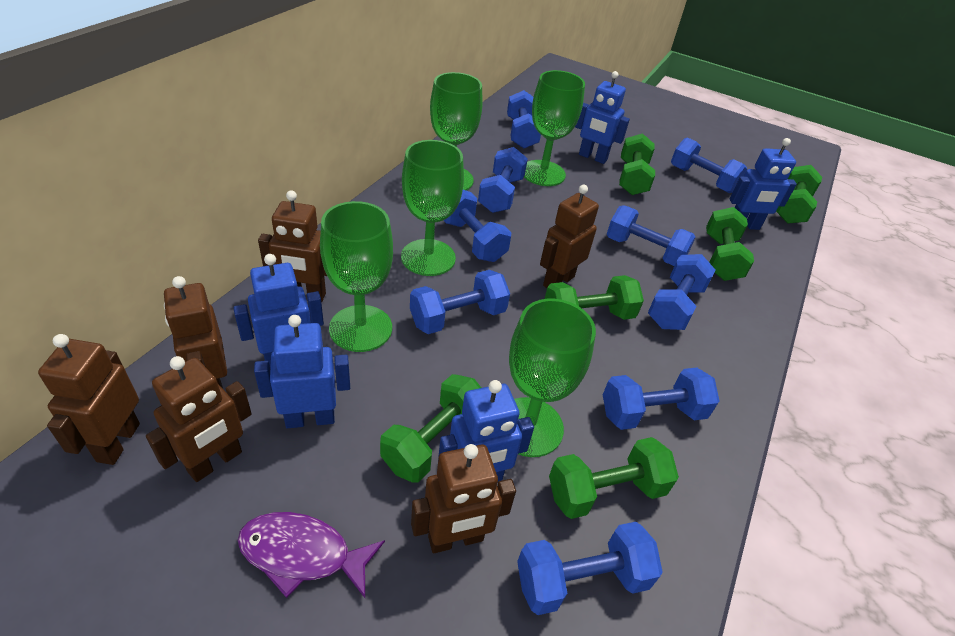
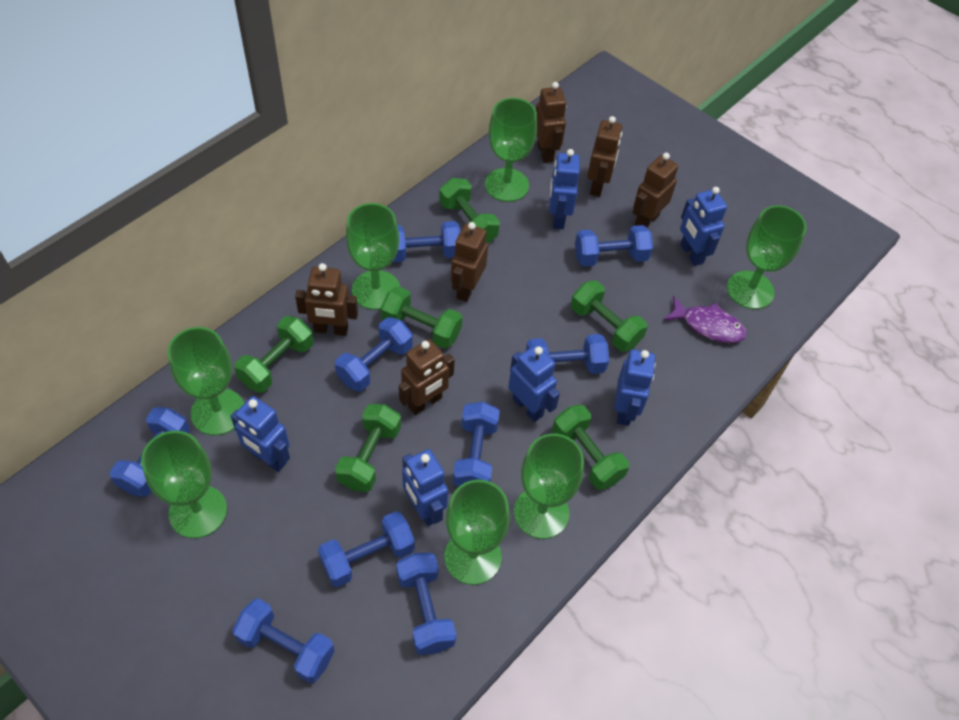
blue robot: [234,254,324,367] [254,315,350,428] [438,380,534,481] [575,71,630,164] [730,138,797,230] = 5 -> [230,396,290,472] [402,449,448,526] [508,345,560,422] [549,149,580,229] [614,349,656,426] [680,187,727,266] = 6
green goblet: [320,201,393,352] [401,140,464,276] [430,72,483,190] [509,299,596,457] [524,70,585,186] = 5 -> [141,431,227,538] [167,327,244,435] [346,203,400,310] [444,480,510,585] [485,98,537,202] [514,434,584,539] [727,205,807,309] = 7

